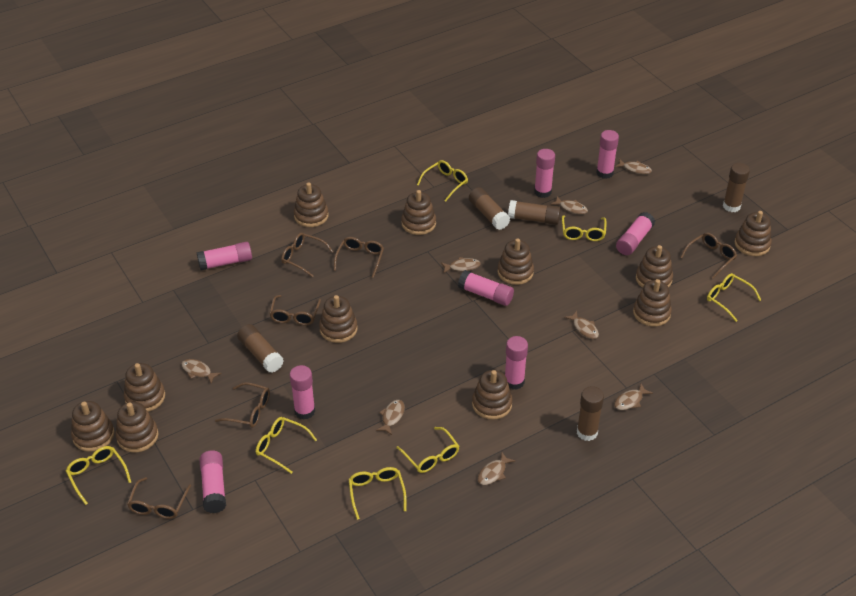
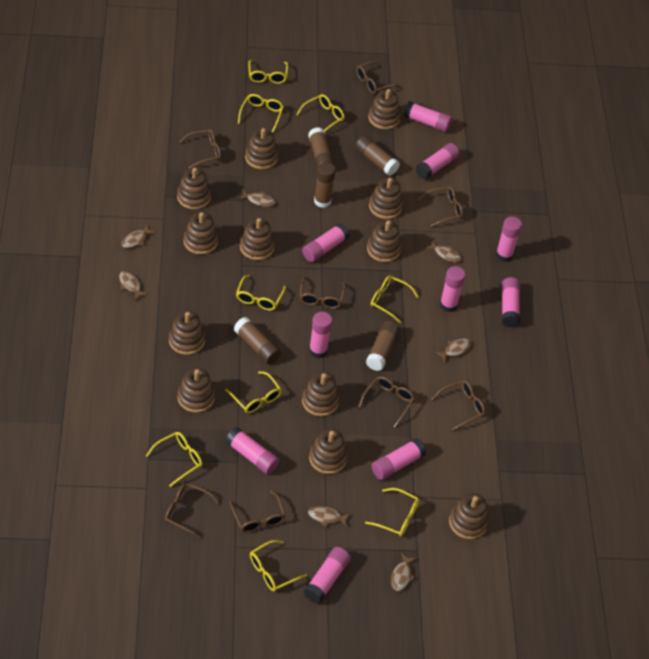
brown fish: [181,359,221,383] [376,400,405,435] [441,257,481,273] [478,452,515,485] [551,196,588,214] [564,311,599,339] [614,384,653,410] [615,159,652,174] = 8 -> [119,271,148,300] [121,225,156,248] [239,189,276,207] [308,506,351,527] [391,553,417,591] [426,240,462,263] [436,339,472,363] = 7
brown glasses: [127,477,191,519] [215,382,270,428] [269,295,321,325] [281,233,333,277] [334,237,384,278] [680,233,737,278] = 6 -> [165,483,220,539] [179,129,221,169] [230,490,286,533] [300,276,346,309] [356,61,401,94] [359,376,415,428] [418,187,463,227] [432,380,485,431] = 8
brown stacking toy: [71,401,114,452] [116,402,159,452] [124,363,165,412] [294,182,329,227] [319,295,357,343] [401,190,436,235] [472,370,513,420] [498,238,534,285] [633,279,672,326] [636,245,673,288] [735,211,772,256] = 11 -> [169,311,205,355] [177,168,211,210] [177,368,215,413] [183,212,218,255] [240,218,275,260] [245,128,278,169] [302,372,339,416] [309,428,348,474] [367,220,402,262] [368,89,401,129] [369,178,403,219] [449,493,489,539] = 12
pink glue stick: [197,242,252,270] [200,450,226,513] [290,365,315,420] [458,270,514,306] [505,336,528,390] [534,149,555,198] [596,130,619,179] [616,212,655,255] = 8 -> [225,427,279,475] [302,223,350,262] [304,547,351,604] [309,312,332,358] [371,438,426,480] [404,101,452,132] [416,143,460,180] [440,266,466,312] [496,216,522,262] [502,277,520,327] = 10
yellow glasses: [66,446,131,505] [256,417,317,474] [348,467,407,520] [396,427,459,473] [417,160,468,202] [562,215,607,241] [707,273,761,322] = 7 -> [146,432,202,487] [225,371,282,413] [236,275,286,311] [238,94,284,133] [248,60,288,84] [250,540,308,591] [296,94,345,132] [365,488,419,537] [370,275,419,324] = 9

